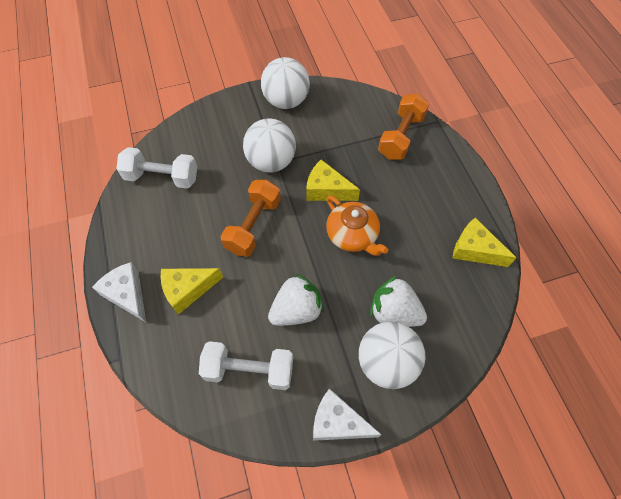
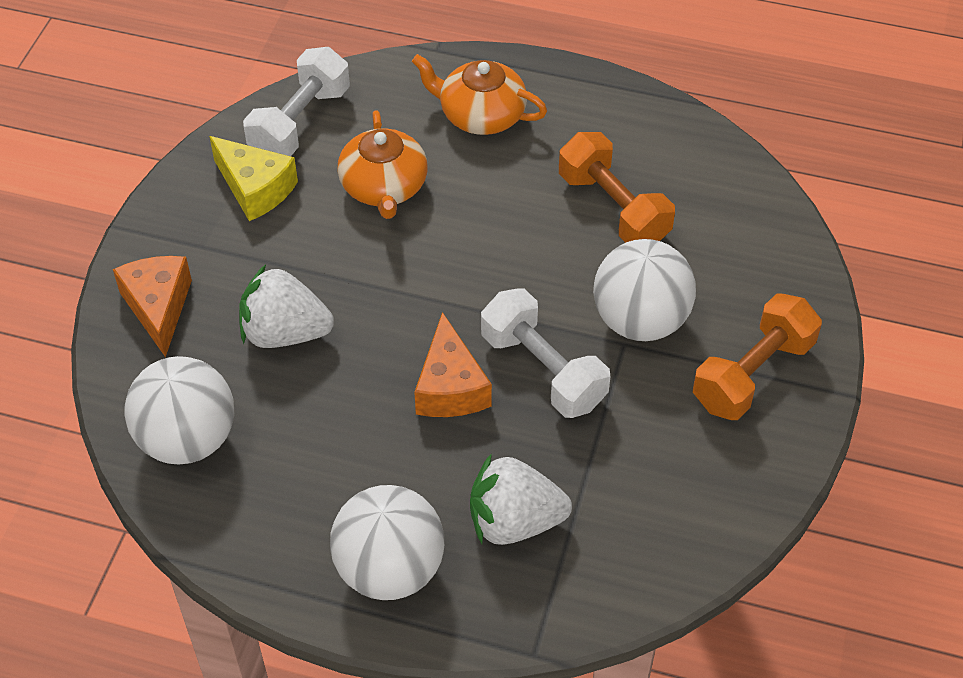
orange cheese: none = 0 -> [113,256,192,357] [414,312,492,417] = 2
orange teapot: [326,195,388,256] = 1 -> [337,110,428,219] [412,54,547,135] = 2
white cheese: [92,262,146,322] [313,389,381,441] = 2 -> none = 0
yellow cheese: [161,268,223,315] [306,160,360,201] [453,218,517,267] = 3 -> [209,136,298,221] = 1

